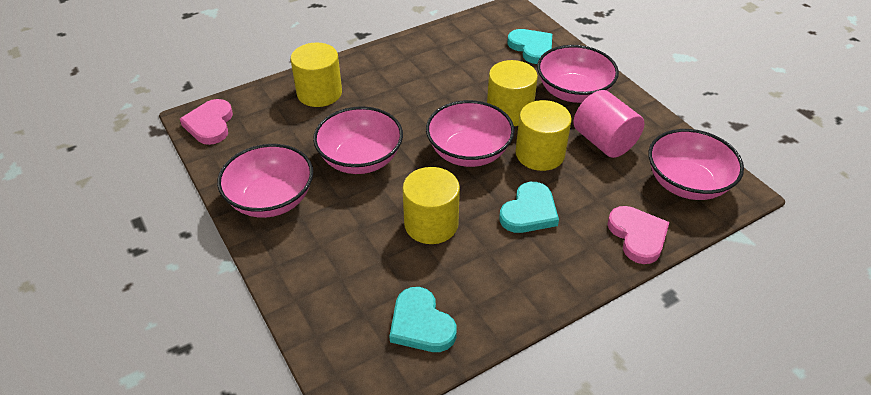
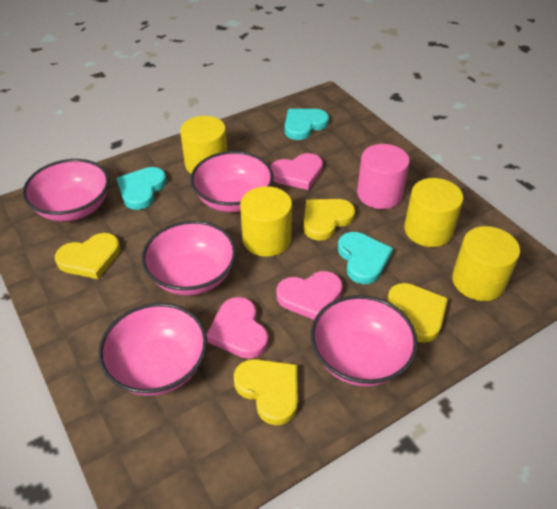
pink heart: [180,99,233,145] [607,206,670,264] = 2 -> [206,297,268,359] [270,153,323,190] [276,271,343,320] = 3
yellow heart: none = 0 -> [55,233,120,279] [234,359,298,425] [303,199,355,241] [387,283,448,343] = 4

